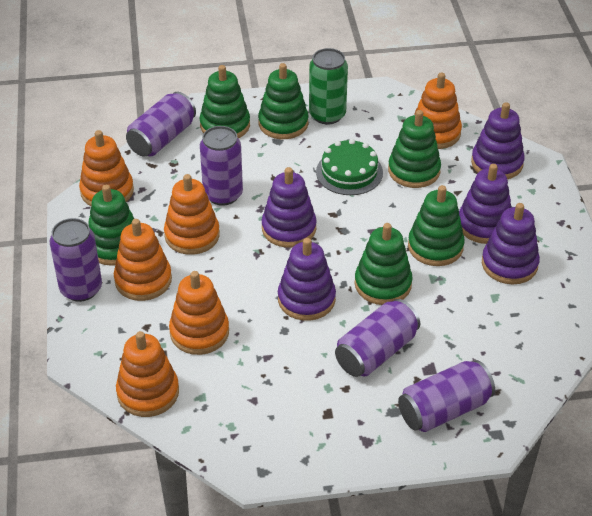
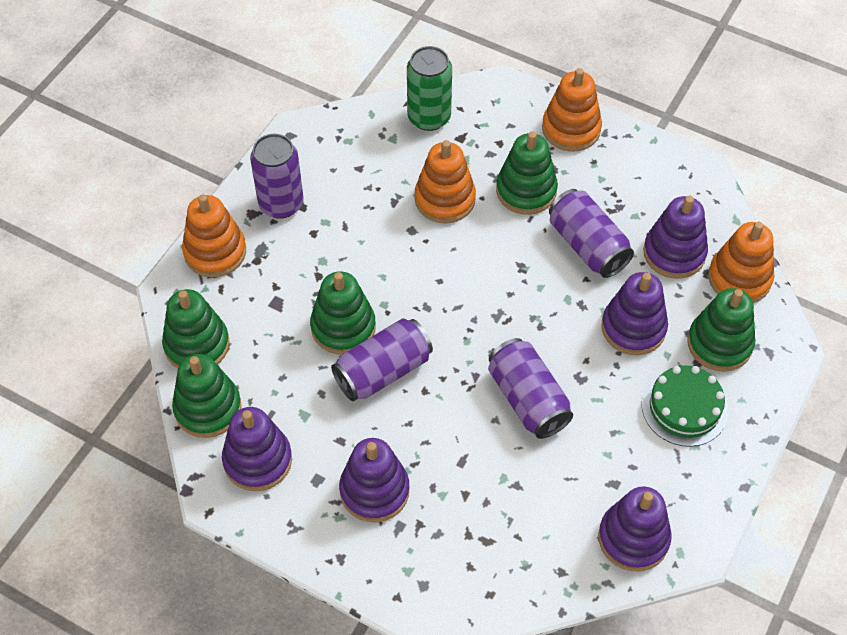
green stacking toy: [88,185,134,266] [199,65,250,138] [258,63,309,139] [355,223,413,305] [388,110,441,188] [408,185,465,266] = 6 -> [162,289,230,368] [172,354,242,438] [310,271,376,355] [496,131,558,215] [687,288,755,372] = 5
orange stacking toy: [79,130,134,206] [114,219,172,301] [116,331,179,417] [164,174,220,255] [169,271,229,355] [414,73,462,149] = 6 -> [182,194,246,277] [415,140,476,223] [542,68,602,152] [708,222,774,303] = 4
purple can: [50,218,102,302] [126,92,196,157] [200,126,243,206] [335,299,420,377] [398,360,495,432] = 5 -> [250,134,304,219] [331,318,433,402] [488,338,573,439] [549,189,634,278] = 4

